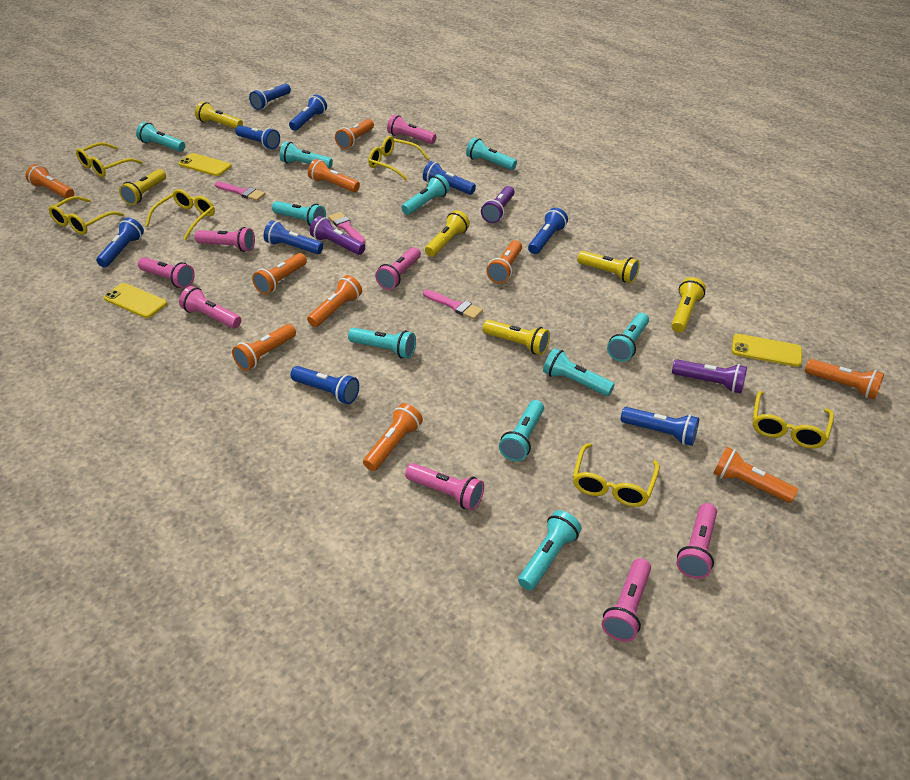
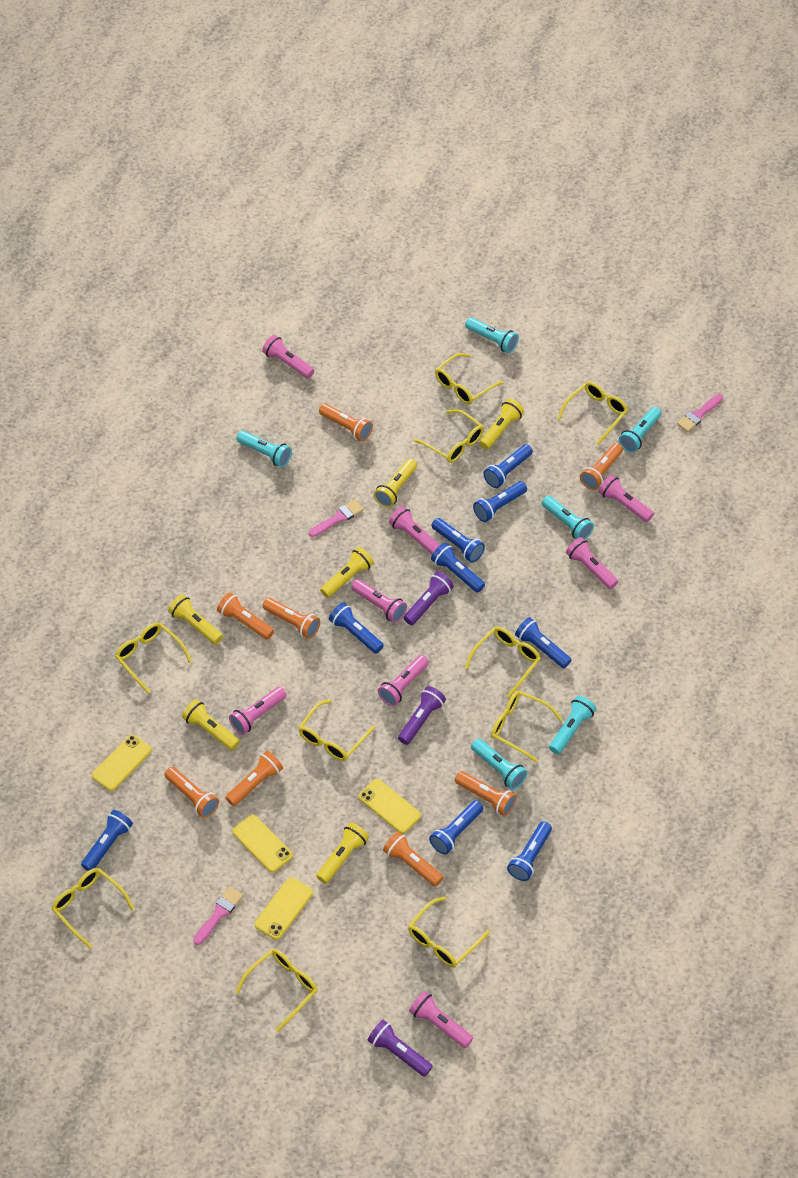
orange flashlight: [26,164,74,199] [232,324,296,371] [252,253,307,295] [307,275,362,327] [308,159,360,192] [335,119,374,149] [363,403,423,471] [486,240,522,283] [713,447,798,503] [805,359,884,400] = 10 -> [165,767,219,818] [217,592,274,640] [225,751,283,806] [263,598,320,639] [319,403,373,441] [383,832,443,886] [455,771,517,816] [580,443,623,490] = 8
turquoise flashlight: [136,122,185,152] [272,201,326,226] [279,141,333,169] [348,328,416,359] [401,174,450,215] [466,137,517,170] [499,400,544,461] [518,510,582,590] [543,348,615,396] [607,313,649,362] = 10 -> [237,431,292,467] [465,317,519,353] [471,739,528,790] [542,496,594,540] [549,696,596,754] [619,407,661,453] = 6
yellow glasses: [49,196,124,235] [76,142,143,177] [145,189,215,240] [368,136,429,180] [573,443,660,507] [753,391,834,448] = 6 -> [52,868,135,948] [115,622,192,694] [235,949,318,1032] [298,699,376,761] [408,897,490,967] [414,409,484,463] [435,353,504,405] [465,627,541,697] [491,691,563,763] [557,382,628,445] = 10
yellow phone: [104,283,167,318] [178,153,231,176] [732,334,802,367] = 3 -> [92,735,152,791] [233,815,293,872] [255,878,313,940] [358,779,421,833] = 4

